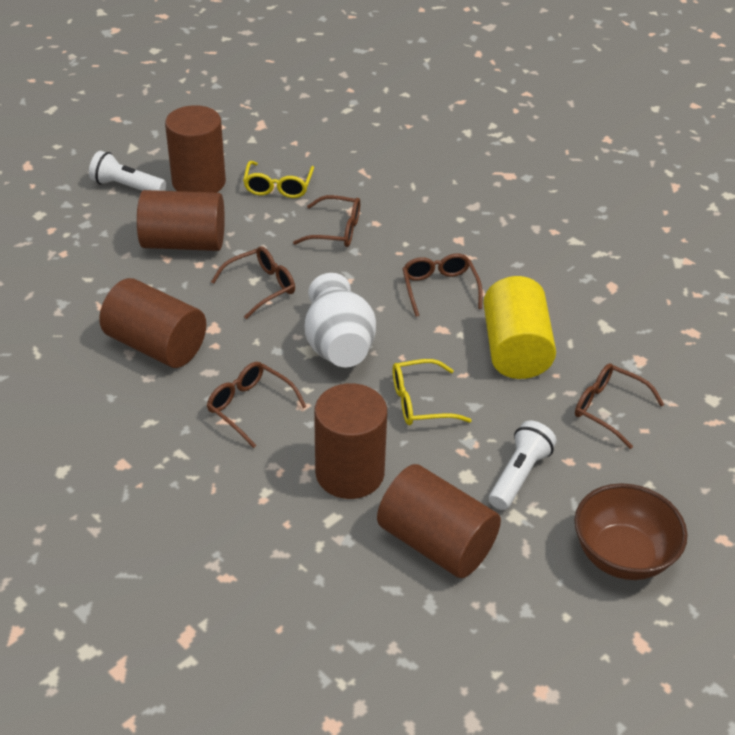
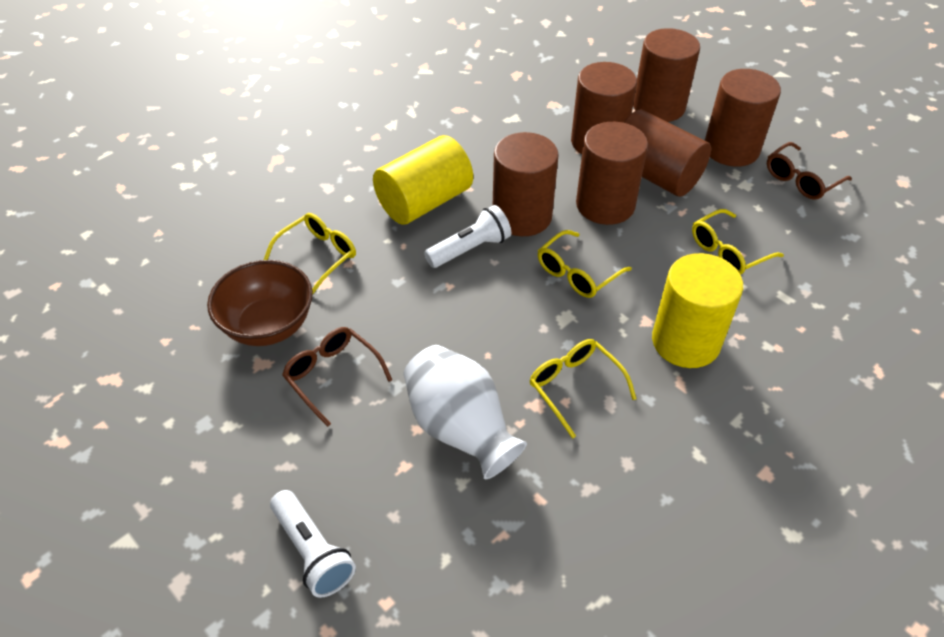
brown cylinder: [99,278,206,368] [137,190,225,251] [165,105,226,193] [314,383,387,499] [377,464,501,578] = 5 -> [493,132,559,236] [571,62,637,154] [576,122,648,225] [624,110,711,197] [633,28,700,122] [705,69,781,167] = 6
brown glasses: [207,362,306,448] [211,246,295,319] [293,195,360,247] [402,254,483,317] [575,363,664,449] = 5 -> [282,327,392,427] [767,142,852,200] = 2
yellow cylinder: [483,276,556,379] = 1 -> [373,135,473,225] [652,253,743,368] = 2
yellow glasses: [243,161,314,198] [393,359,472,425] = 2 -> [263,213,356,295] [529,339,637,439] [538,230,632,298] [692,209,784,275] = 4

